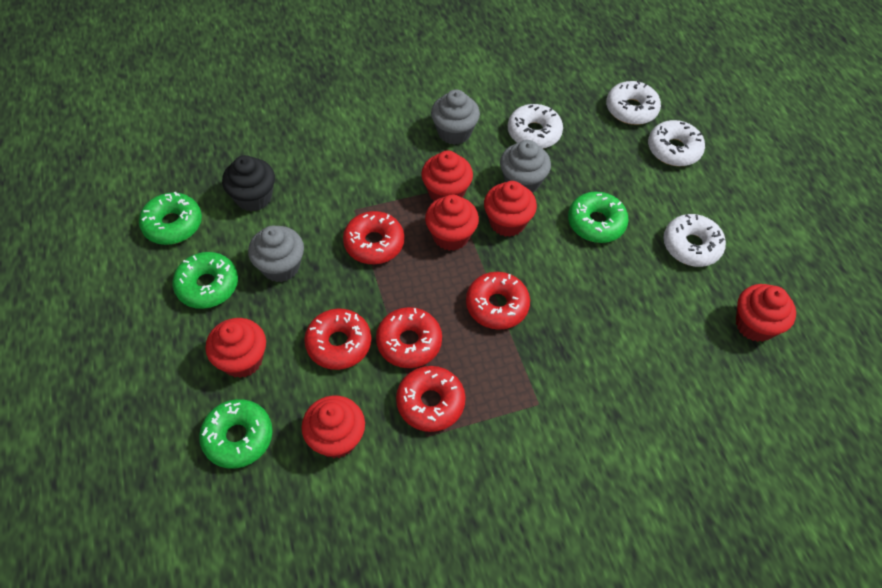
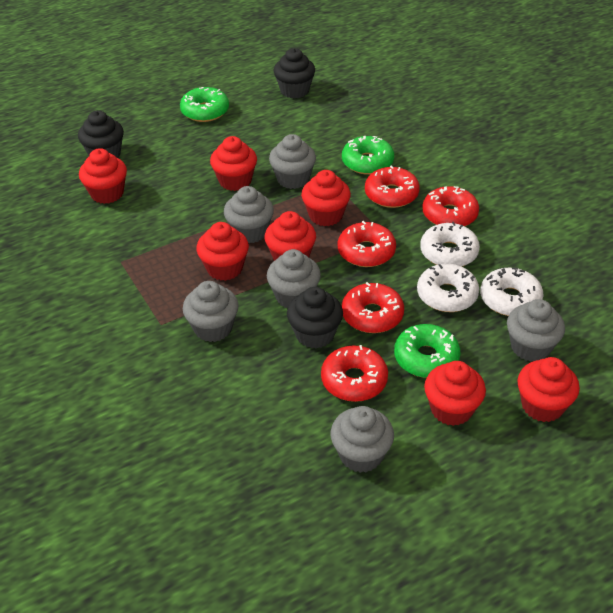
black cupcake: [222,155,275,211] = 1 -> [78,110,124,158] [274,48,315,99] [287,287,343,349] = 3
green donut: [139,192,202,245] [173,252,238,309] [199,399,273,469] [568,191,628,243] = 4 -> [180,87,229,122] [342,136,394,175] [394,324,460,378] = 3
grey cupcake: [248,226,304,282] [431,89,480,145] [500,140,551,193] = 3 -> [183,281,239,342] [224,186,274,243] [267,249,321,308] [269,134,316,189] [331,406,394,473] [507,299,565,362] = 6
red cupcake: [205,318,266,378] [301,395,365,459] [421,150,473,201] [425,195,479,251] [484,181,537,237] [736,284,796,342] = 6 -> [79,148,127,204] [196,222,249,281] [210,136,257,191] [265,211,316,261] [301,170,351,226] [424,361,486,426] [517,357,580,422] = 7
white donut: [508,104,563,149] [606,80,661,125] [648,120,705,166] [663,214,726,267] = 4 -> [417,264,479,312] [420,222,480,267] [480,267,544,316] = 3

